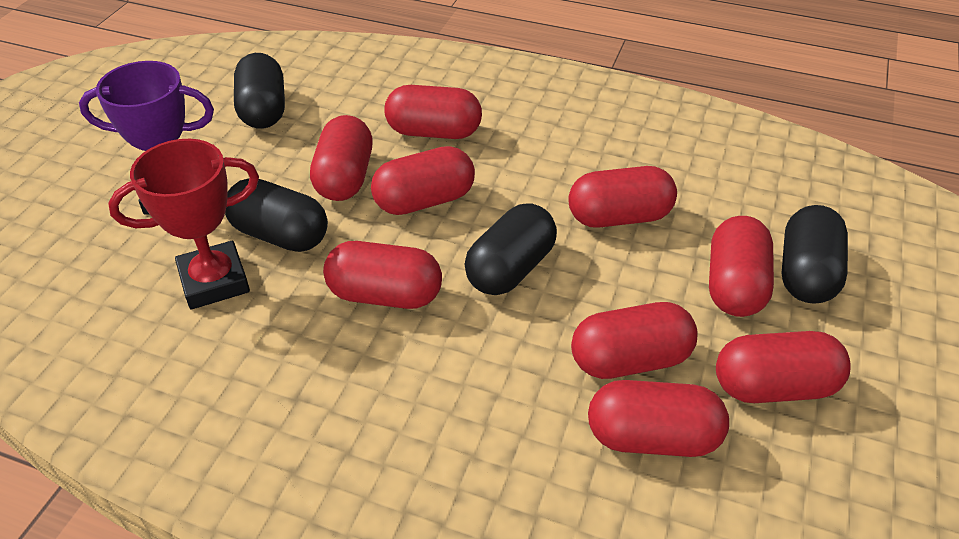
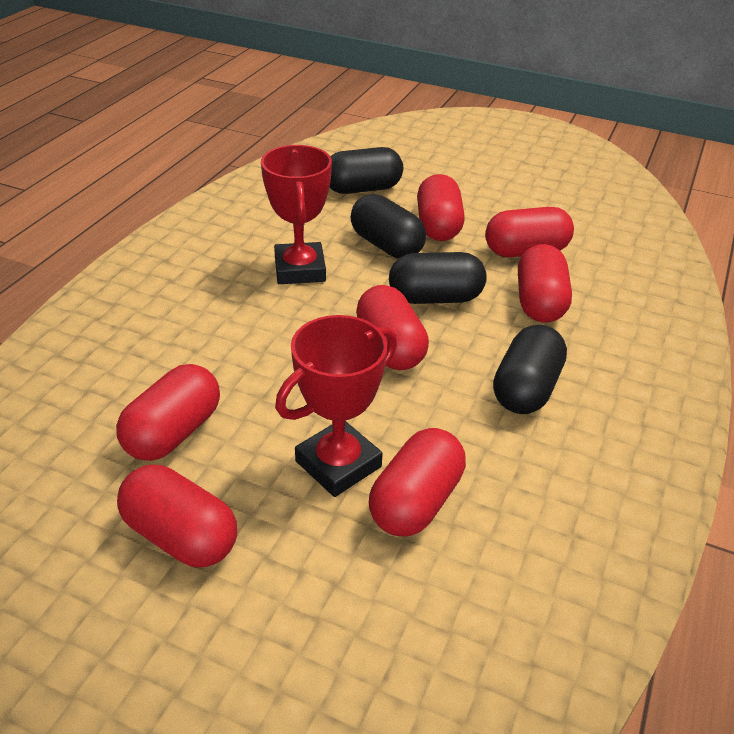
purple trophy: [79,61,214,215] = 1 -> none = 0
red capsule: [310,115,373,201] [323,241,442,309] [371,146,475,215] [384,85,482,139] [568,166,677,228] [571,302,698,379] [588,380,729,457] [709,216,774,317] [716,331,851,403] = 9 -> [116,364,220,461] [117,465,237,567] [356,285,429,370] [369,428,466,537] [417,174,465,241] [485,207,574,257] [518,244,572,323] = 7
red trophy: [108,139,259,309] = 1 -> [261,145,332,284] [275,315,397,497] = 2

